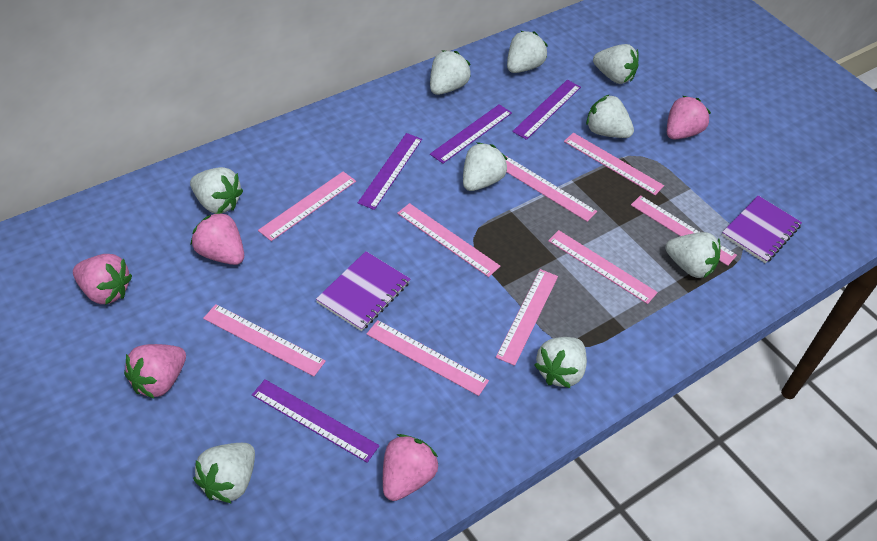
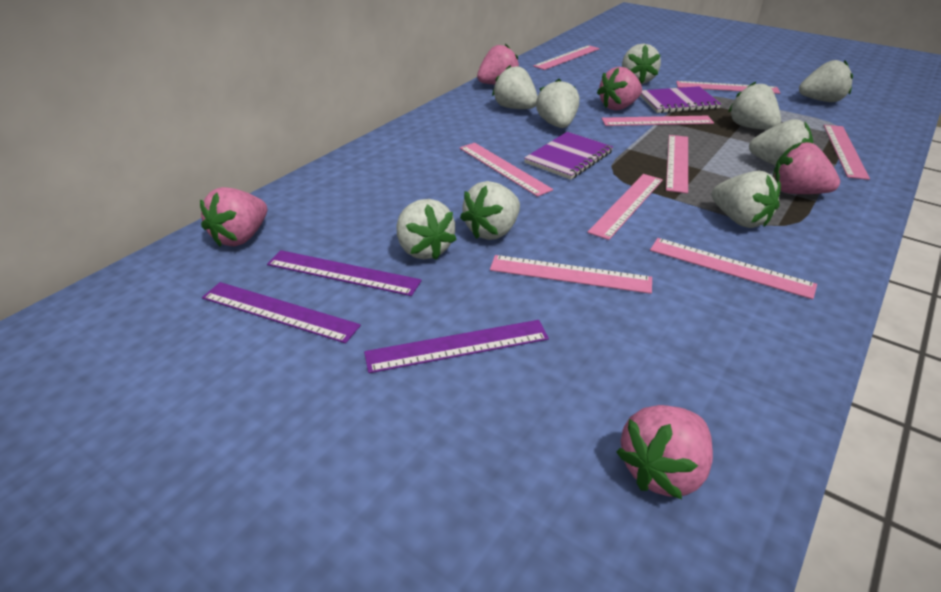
purple ruler: [252,379,379,463] [358,133,422,210] [430,104,512,163] [512,80,581,140] = 4 -> [202,282,361,343] [267,250,422,296] [364,320,549,373] = 3

